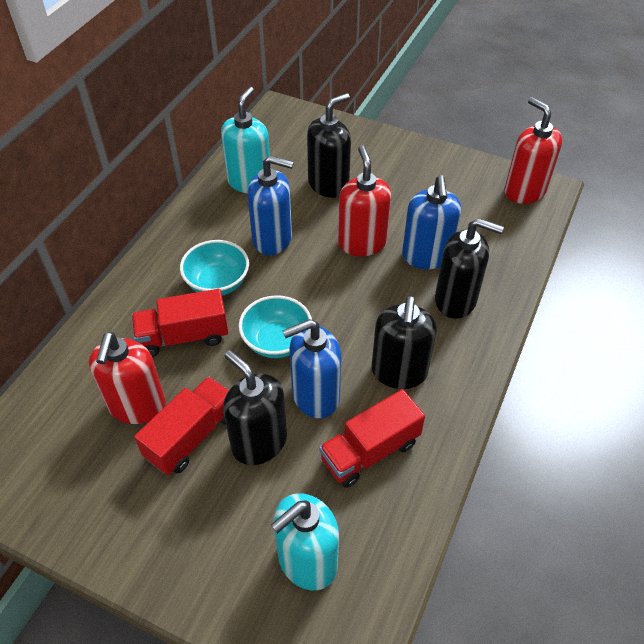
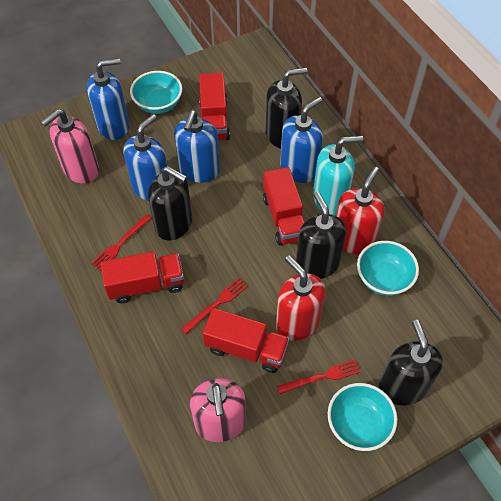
blue soap dispenser: [247,155,294,255] [282,319,342,418] [402,175,461,269] = 3 -> [87,58,129,140] [123,114,167,201] [174,111,220,183] [280,97,323,183] = 4
pink soap dispenser: none = 0 -> [41,109,99,184] [190,378,246,442] = 2
red fork: none = 0 -> [91,214,152,271] [181,278,248,334] [277,360,361,394] = 3
red soap dispenser: [89,332,166,424] [338,145,392,256] [504,97,562,204] = 3 -> [276,255,325,341] [336,167,385,255] = 2
red truck: [131,289,228,357] [134,377,229,475] [319,389,425,488] = 3 -> [101,252,184,303] [199,73,230,140] [203,308,289,373] [263,167,305,245] = 4
turquoise bowl: [180,240,249,296] [238,295,312,358] = 2 -> [130,71,182,114] [328,383,398,451] [357,241,419,296] = 3
turquoise soap dispenser: [221,87,271,193] [271,493,339,590] = 2 -> [313,135,363,215] = 1

